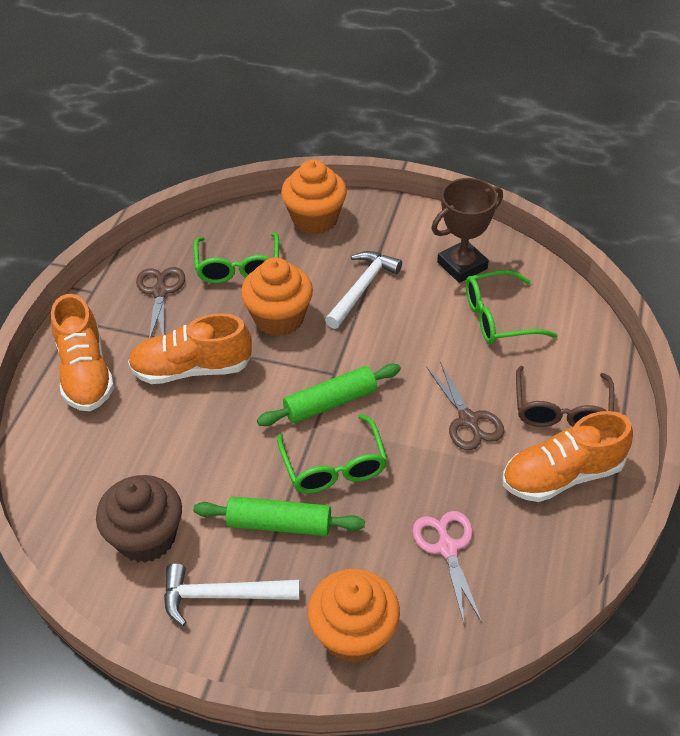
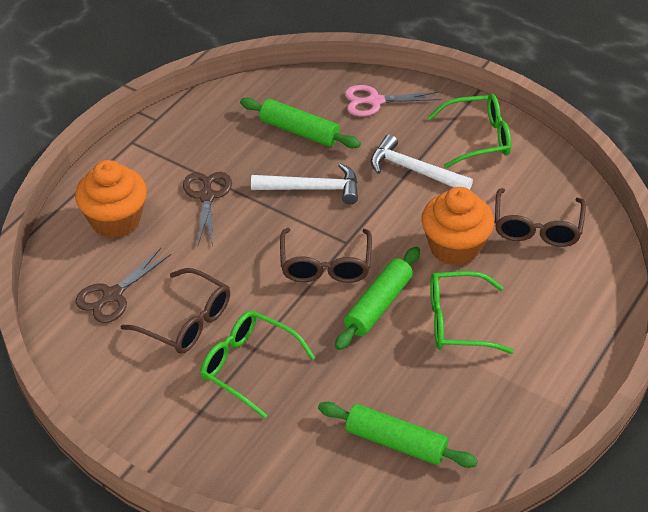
brown cupcake: [96,475,182,563] = 1 -> none = 0
brown glasses: [516,366,614,427] = 1 -> [121,268,230,354] [280,228,372,283] [495,188,586,247] = 3
brown trophy: [432,178,503,283] = 1 -> none = 0
green rolling pin: [193,497,365,536] [257,364,401,426] = 2 -> [240,98,361,148] [318,402,478,468] [335,247,420,350] = 3
orange cupcake: [241,257,313,336] [281,160,347,235] [308,569,400,664] = 3 -> [75,160,147,238] [421,187,494,266] = 2
orange shoe: [51,294,114,411] [128,313,252,384] [503,411,633,502] = 3 -> none = 0

